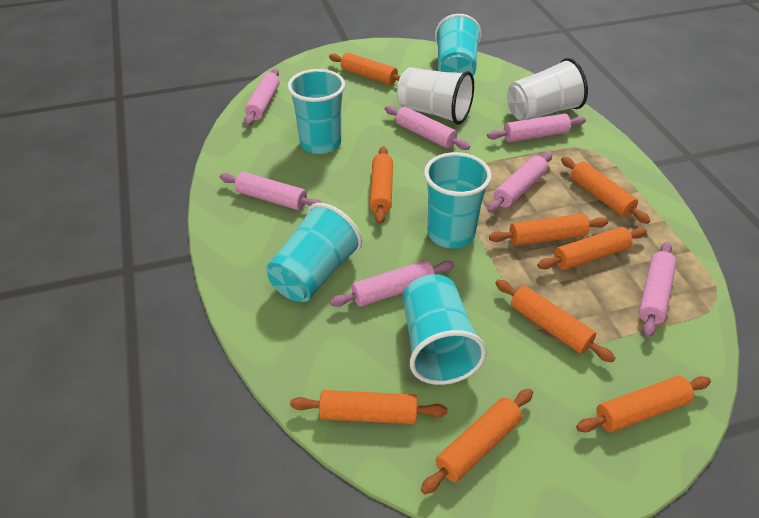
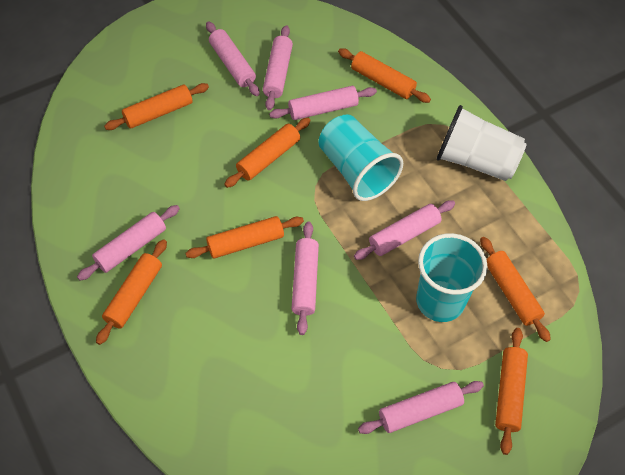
orange rolling pin: [290,390,447,424] [329,53,401,85] [370,146,393,224] [421,389,533,494] [489,214,608,246] [495,280,615,362] [537,227,647,270] [561,157,650,224] [576,376,711,433] = 9 -> [96,239,167,345] [104,83,209,130] [186,216,304,259] [224,118,310,188] [338,48,431,103] [480,237,551,342] [495,328,528,455] = 7
turquoise cup: [266,203,362,302] [287,69,345,154] [403,274,487,385] [424,152,492,248] [435,14,482,76] = 5 -> [319,114,403,201] [416,233,487,322] = 2
white cup: [397,68,474,125] [507,58,588,121] = 2 -> [436,105,527,181] = 1

